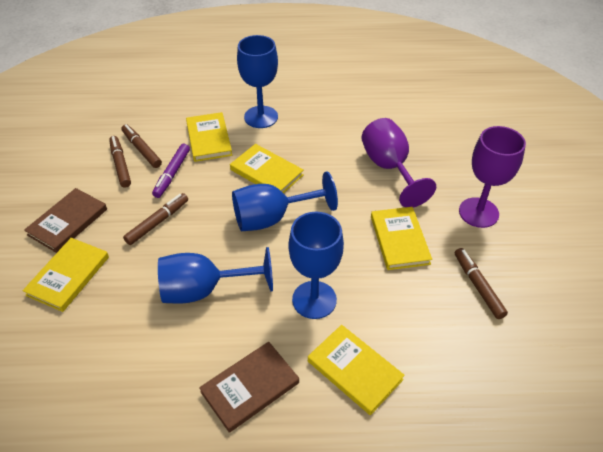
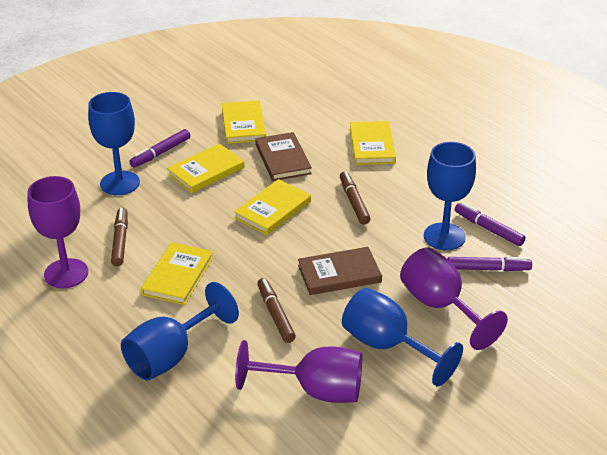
brown marker: [109,136,131,188] [121,124,162,168] [123,193,188,245] [455,248,508,319] = 4 -> [111,208,128,266] [257,278,296,343] [340,171,371,225] = 3
purple goblet: [361,118,436,207] [459,126,526,228] = 2 -> [27,176,88,288] [235,340,362,403] [400,248,508,350] = 3
purple marker: [152,144,190,198] = 1 -> [129,129,190,168] [447,257,532,271] [455,203,525,246] = 3

